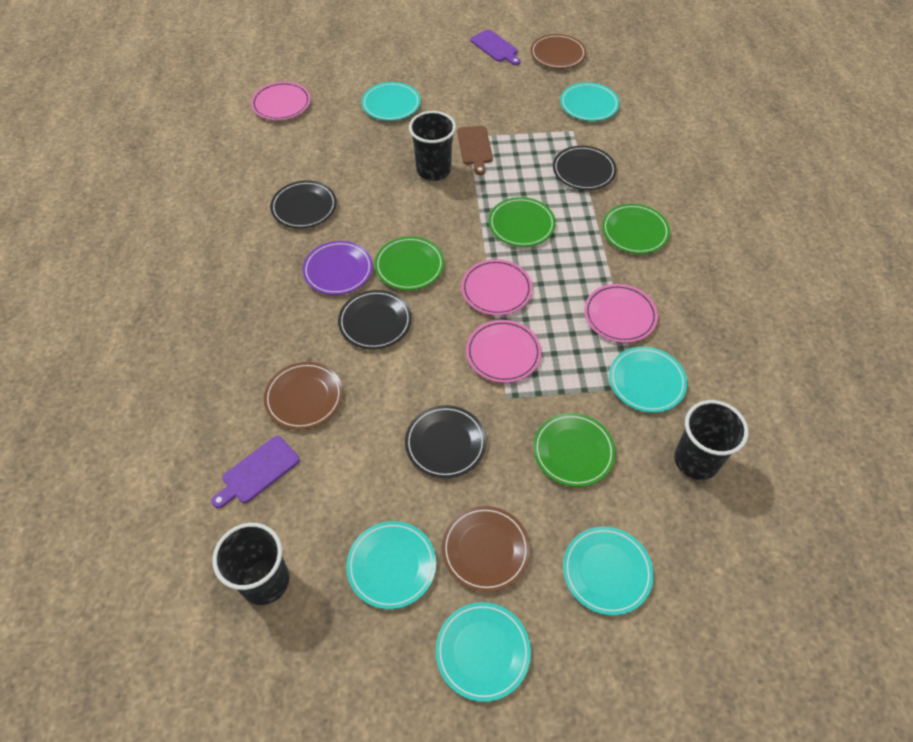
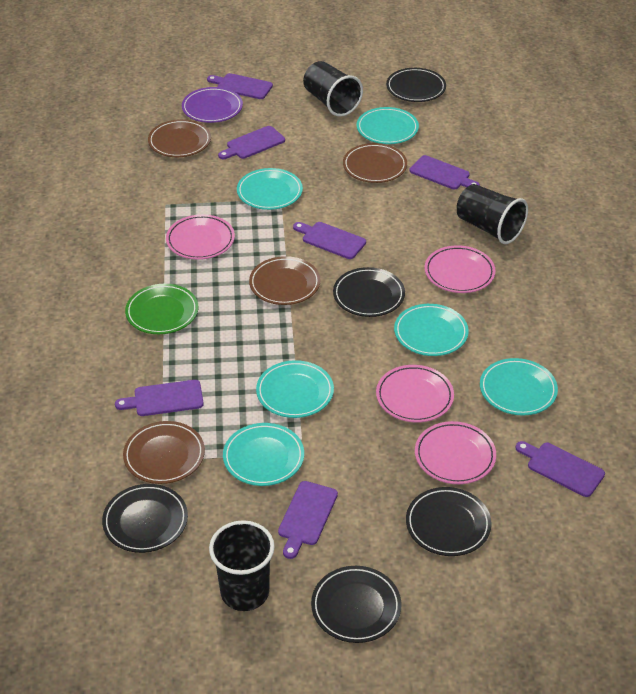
black plate: [270,181,337,229] [338,290,412,350] [405,405,486,478] [553,146,617,190] = 4 -> [102,484,188,553] [311,566,402,643] [333,267,405,317] [386,68,446,102] [406,487,492,556] = 5
brown cutting board: [457,126,493,175] = 1 -> none = 0
brown plate: [264,362,343,430] [442,506,530,592] [530,34,586,69] = 3 -> [123,421,205,484] [148,119,211,157] [249,256,321,305] [343,143,407,183] = 4
green plate: [375,236,444,290] [489,197,556,247] [533,413,616,487] [602,204,670,254] = 4 -> [125,284,198,334] = 1
purple cutting board: [211,436,300,508] [470,30,521,65] = 2 -> [115,380,204,416] [207,73,273,99] [218,126,285,159] [278,481,338,559] [293,222,366,259] [409,155,480,190] [516,441,605,497] = 7

